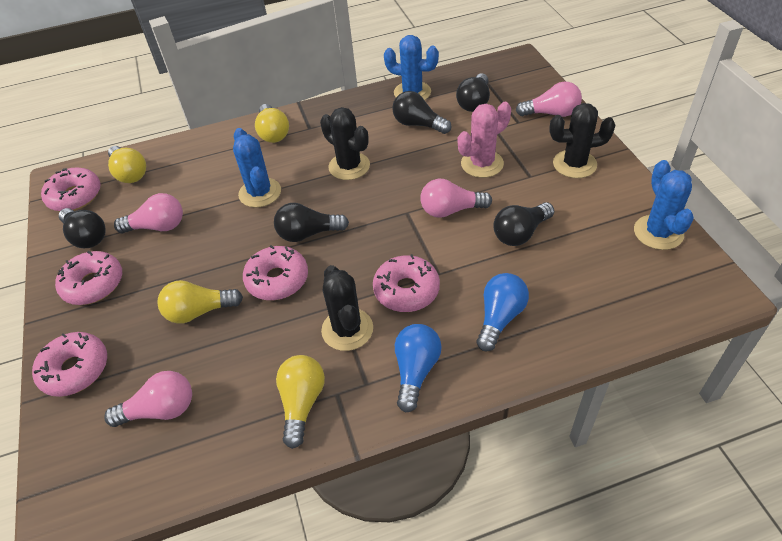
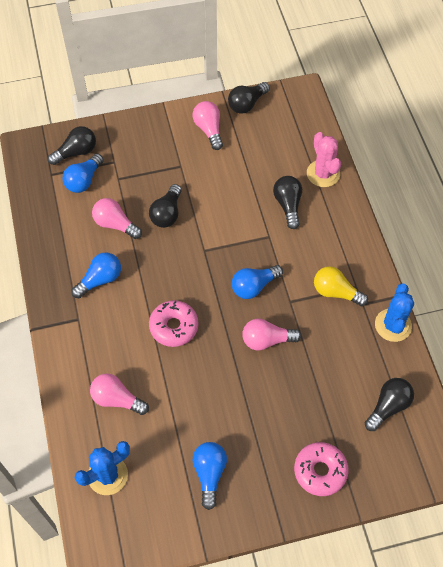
black cactus: [320,107,370,180] [321,265,373,351] [549,103,615,178] = 3 -> none = 0
blue cactus: [233,128,281,208] [384,35,439,100] [634,160,694,250] = 3 -> [75,441,130,495] [375,283,414,342] = 2
blue light bulb: [395,324,442,413] [477,273,529,352] = 2 -> [63,154,104,193] [71,252,121,298] [193,442,227,510] [232,265,283,299] = 4
pink donut: [32,332,107,397] [41,167,101,211] [55,251,122,305] [243,245,308,300] [373,254,440,312] = 5 -> [149,300,199,347] [294,442,349,496] = 2
yellow light bulb: [108,146,146,183] [157,280,243,324] [255,104,289,143] [276,355,325,449] = 4 -> [314,266,368,306] = 1

